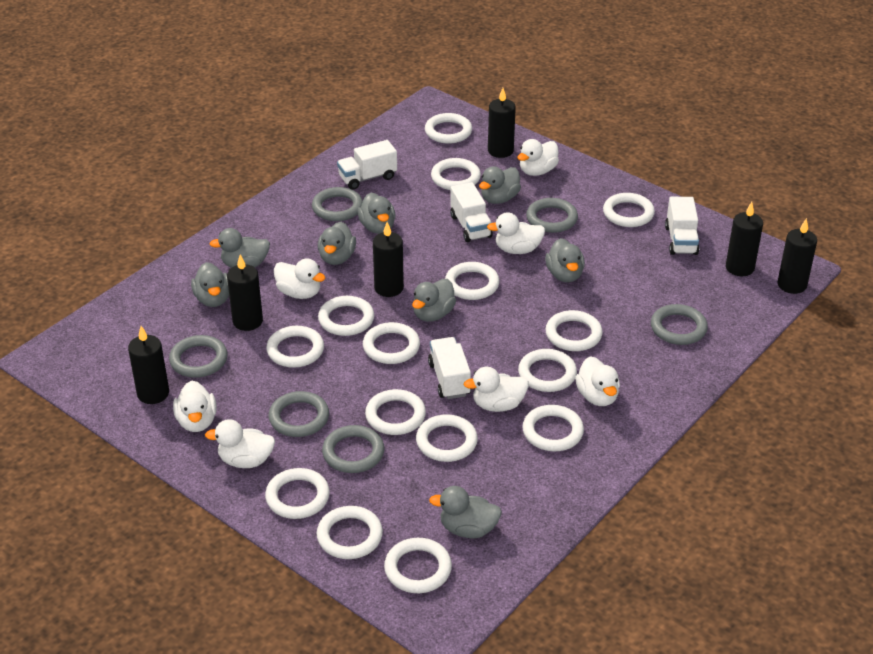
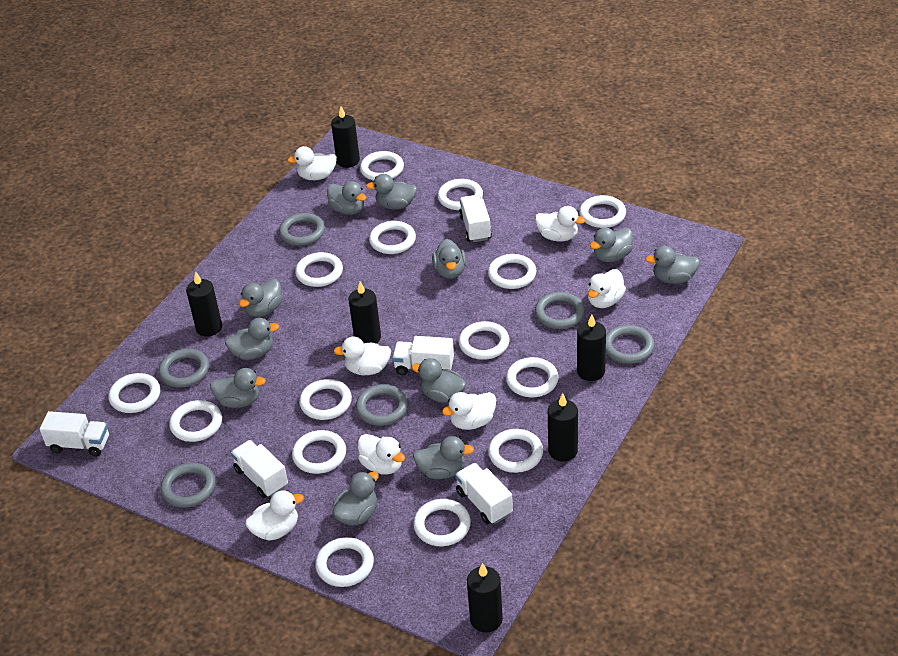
grey duck: [191,262,229,307] [210,228,270,268] [318,222,356,265] [358,192,395,234] [412,279,456,322] [429,486,502,539] [479,166,521,204] [545,238,585,282] = 8 -> [210,368,266,408] [225,318,279,360] [239,279,283,317] [327,181,367,215] [332,472,379,526] [366,174,417,209] [412,358,466,403] [413,436,474,479] [432,239,466,279] [590,228,633,262] [645,246,700,284] = 11
white truck: [337,140,397,190] [428,337,471,399] [450,182,493,242] [665,197,699,255] = 4 -> [40,411,109,456] [231,440,288,498] [392,336,454,375] [455,463,513,524] [459,195,492,242] = 5

